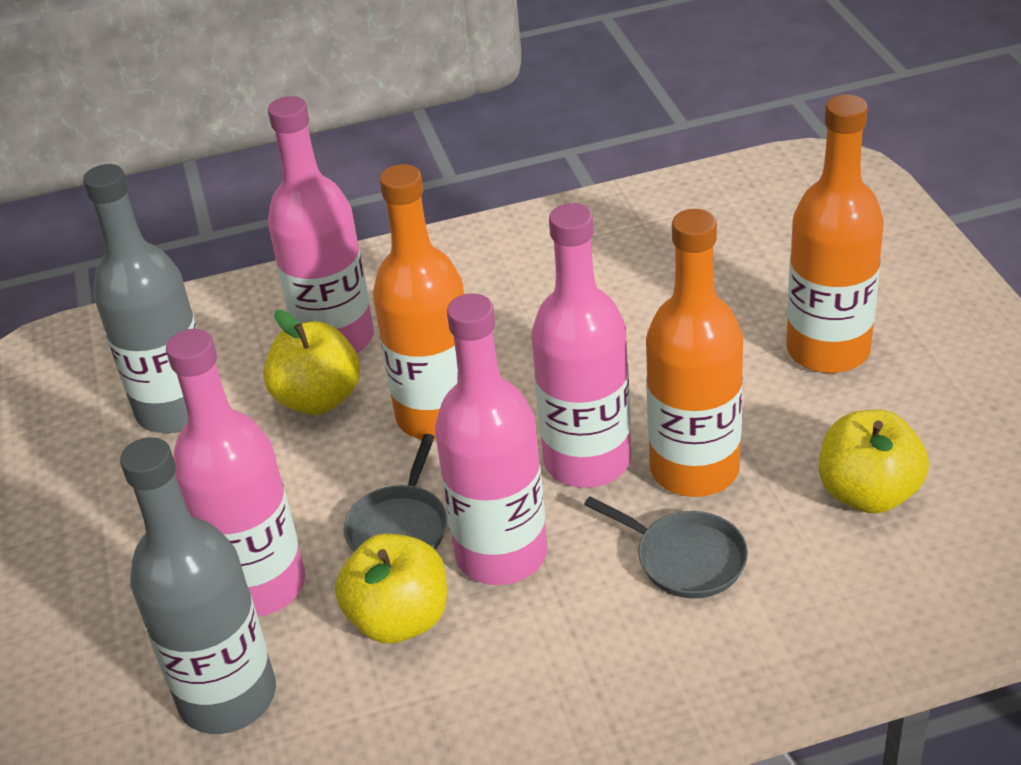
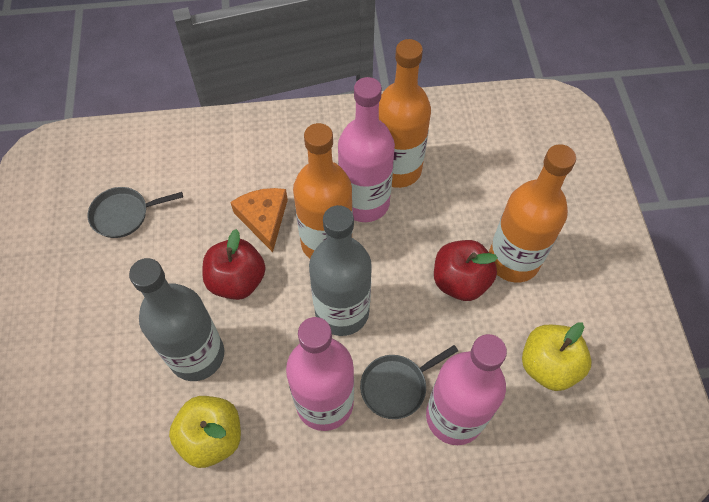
orange cheese: none = 0 -> [230,188,288,252] = 1
pink bottle: [166,329,305,617] [268,96,374,354] [435,293,548,585] [531,203,631,488] = 4 -> [286,317,354,431] [338,77,395,222] [426,334,507,445] = 3
red apple: none = 0 -> [202,229,266,300] [434,240,498,301] = 2
yellow apple: [263,310,360,415] [335,533,447,643] [819,410,929,514] = 3 -> [169,396,241,468] [522,322,591,391] = 2

